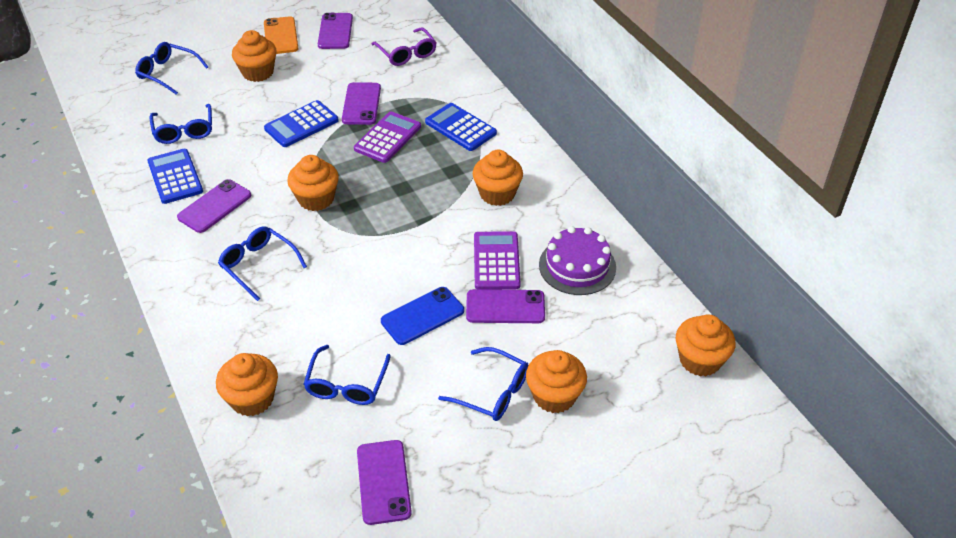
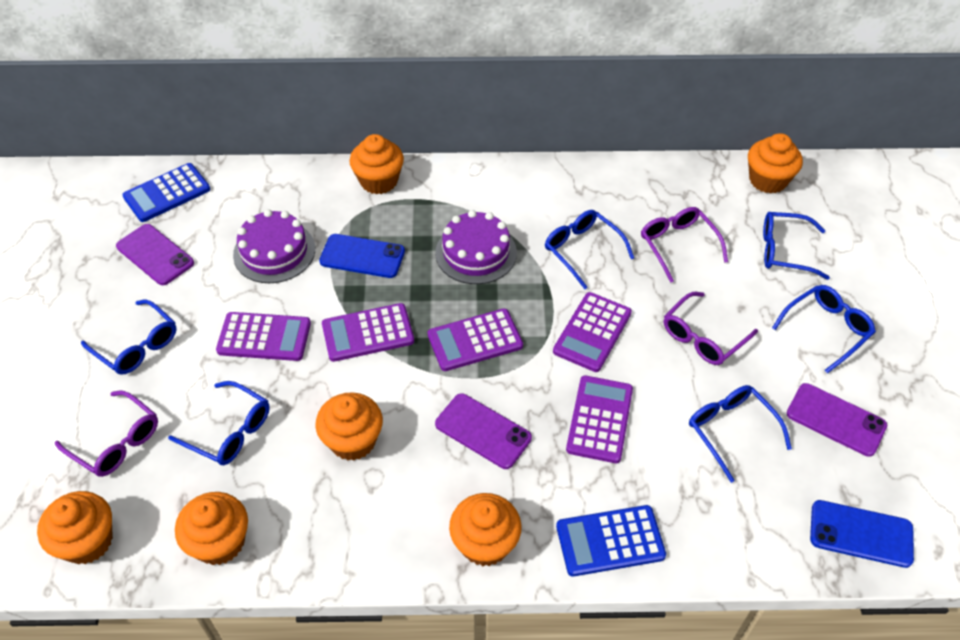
blue calculator: [147,149,203,204] [264,100,339,147] [425,103,497,151] = 3 -> [122,163,210,222] [556,505,666,576] = 2
blue glasses: [135,42,208,95] [150,104,212,144] [218,226,307,301] [304,345,391,405] [438,347,529,421] = 5 -> [81,299,177,375] [168,381,270,465] [545,210,634,289] [689,385,792,483] [763,212,830,280] [772,285,876,374] = 6
blue phone: [381,287,464,345] = 1 -> [319,234,405,278] [810,500,914,568] = 2
orange phone: [264,16,299,54] = 1 -> none = 0
purple cake: [539,226,616,295] = 1 -> [233,209,315,283] [435,210,517,284] = 2
purple calculator: [354,111,421,163] [474,231,521,290] = 2 -> [216,312,311,361] [322,303,414,362] [428,309,523,371] [553,292,632,372] [566,375,633,463] = 5
purple glasses: [372,27,437,66] = 1 -> [55,391,158,477] [641,207,728,283] [664,292,758,365] = 3
purple phone: [177,179,251,233] [318,13,353,49] [342,82,381,125] [357,440,412,525] [466,289,545,323] = 5 -> [116,224,194,285] [435,393,532,469] [787,383,887,457] = 3

